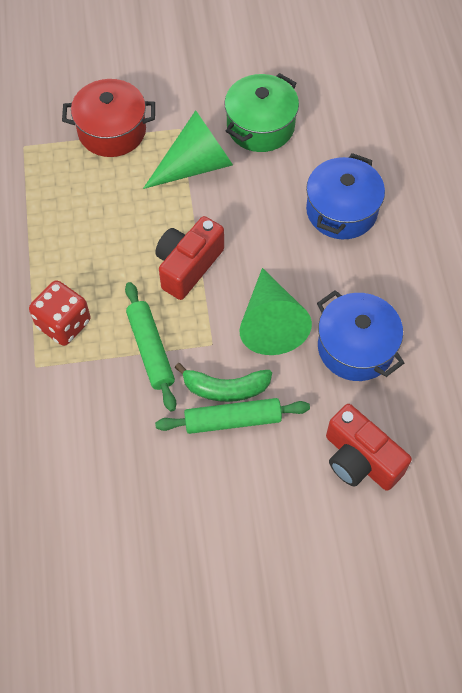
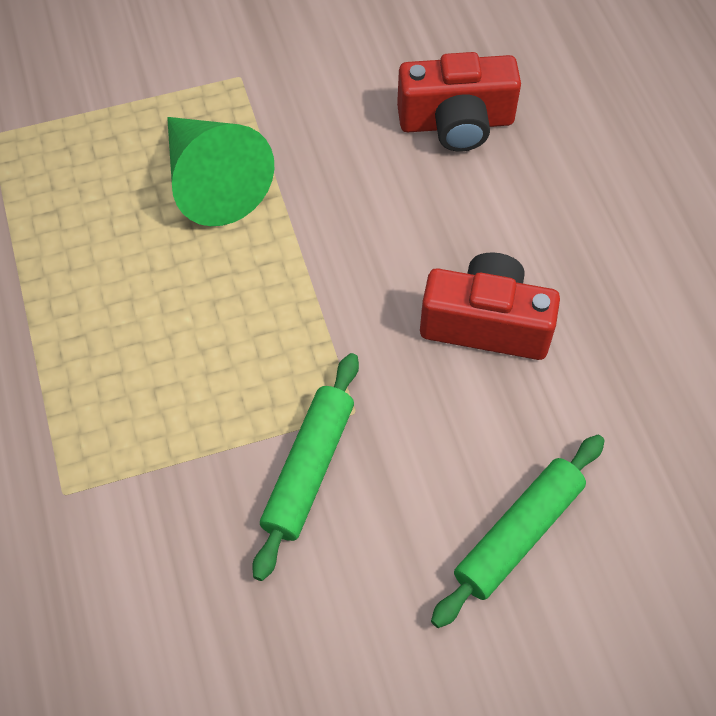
blue pot: [306,153,385,239] [317,290,404,381] = 2 -> none = 0
green banana: [175,363,272,402] = 1 -> none = 0
green cone: [143,110,233,189] [239,268,312,355] = 2 -> [167,117,274,226] = 1
green pot: [224,73,299,152] = 1 -> none = 0
red dice: [29,280,91,346] = 1 -> none = 0
red pot: [62,79,155,157] = 1 -> none = 0

